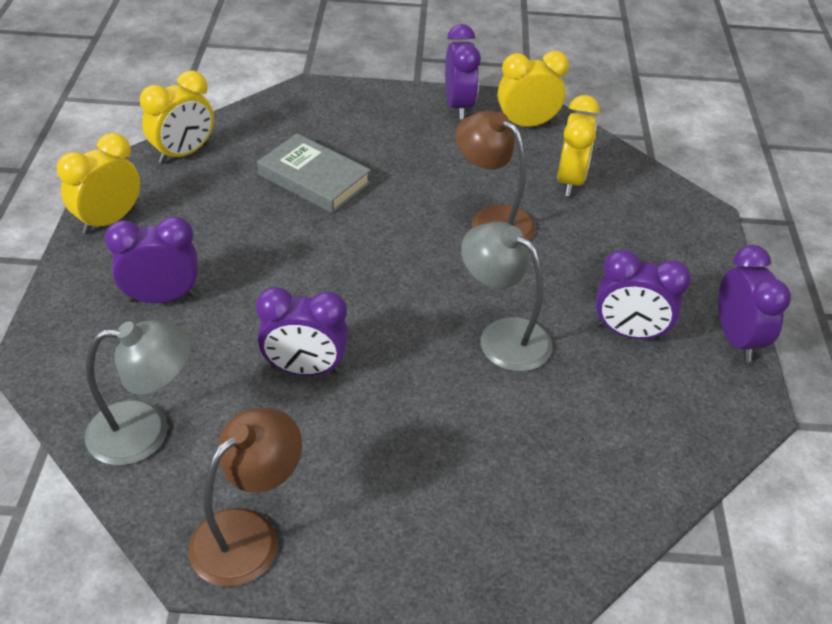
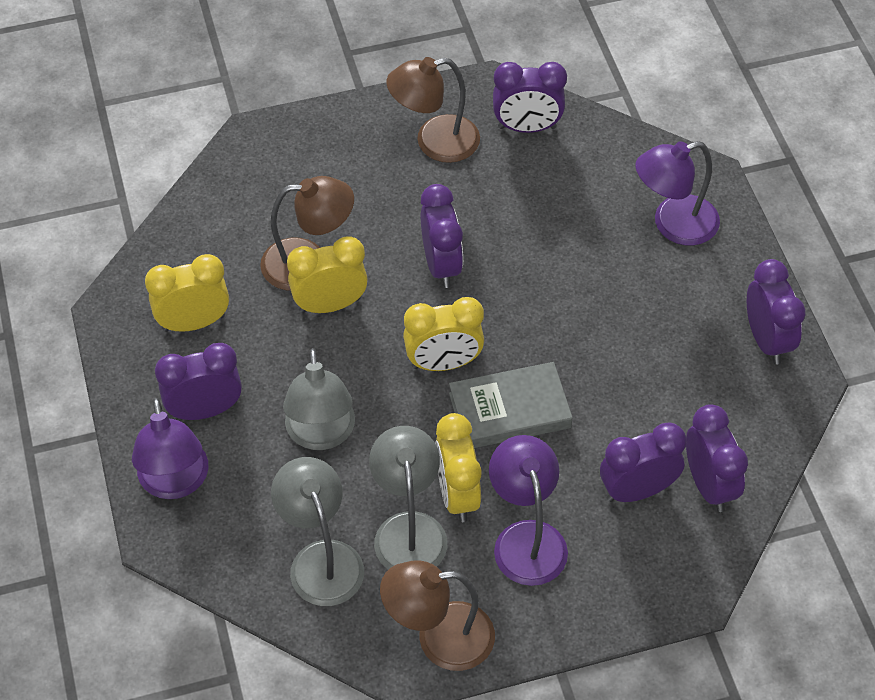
brown lamp: [188,407,302,587] [455,111,536,240] = 2 -> [260,176,354,291] [380,560,495,671] [386,57,480,163] = 3
grey lamp: [85,320,192,465] [461,222,553,372] = 2 -> [271,457,364,606] [283,348,355,450] [369,426,447,570] = 3
purple clock: [105,216,198,303] [256,287,348,376] [445,24,481,119] [595,249,691,341] [718,245,791,362] = 5 -> [155,343,242,420] [421,184,463,288] [493,62,567,133] [600,422,686,502] [686,404,748,512] [747,259,806,364] = 6
purple lamp: none = 0 -> [132,398,209,499] [489,435,568,586] [635,141,720,245] = 3

